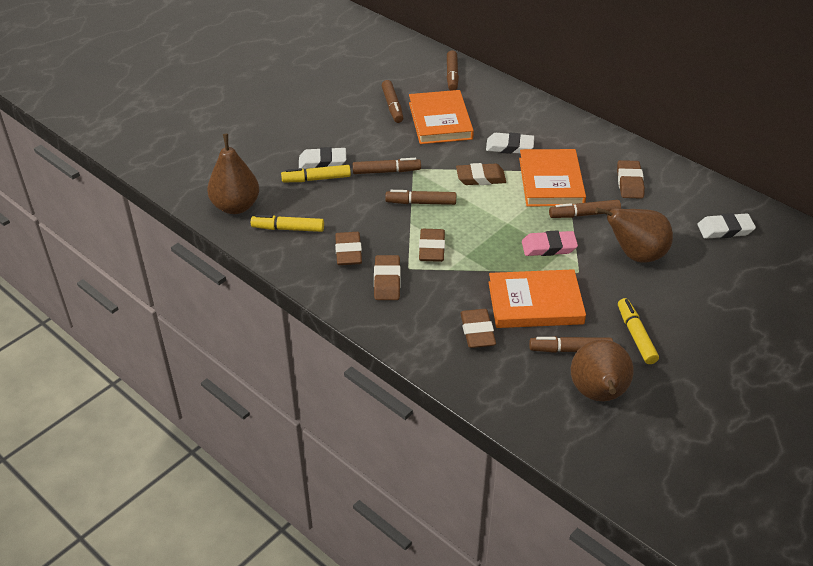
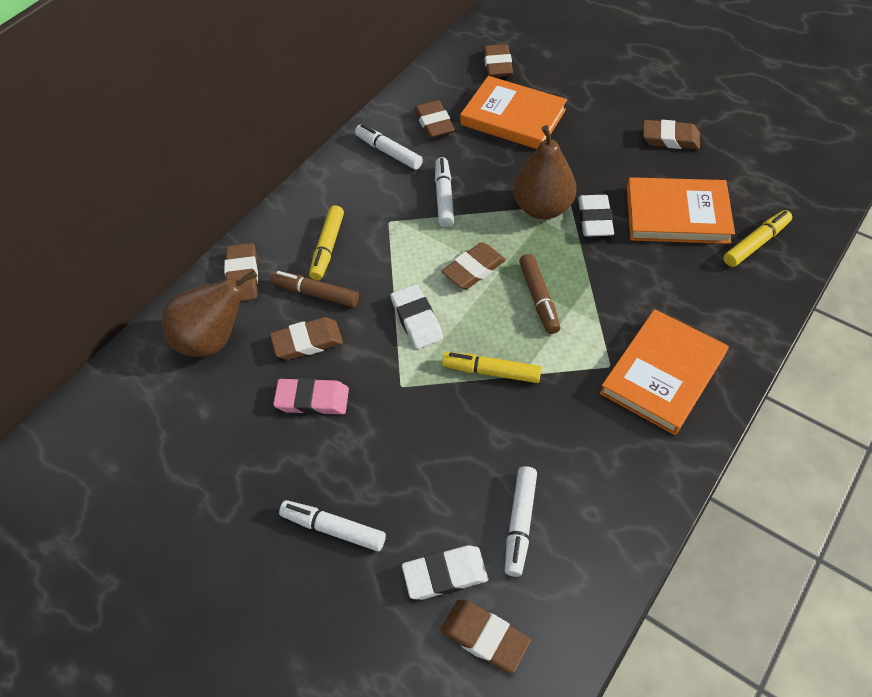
brown eraser: [335,232,362,265] [374,255,401,300] [419,229,445,262] [456,163,506,185] [460,309,496,348] [617,160,645,199] = 6 -> [224,243,258,301] [270,317,343,360] [414,100,455,139] [440,599,531,673] [441,242,506,289] [484,44,513,77] [643,120,700,149] = 7
brown marker: [353,158,421,174] [382,80,403,123] [385,190,456,205] [447,50,459,91] [529,336,613,353] [549,200,621,218] = 6 -> [271,271,359,307] [519,254,560,334] = 2
brown pear: [207,134,259,214] [571,339,634,401] [595,208,673,263] = 3 -> [162,270,258,357] [513,125,576,220] = 2
white marker: none = 0 -> [279,500,386,552] [355,124,423,170] [435,157,454,227] [505,466,537,577] = 4

